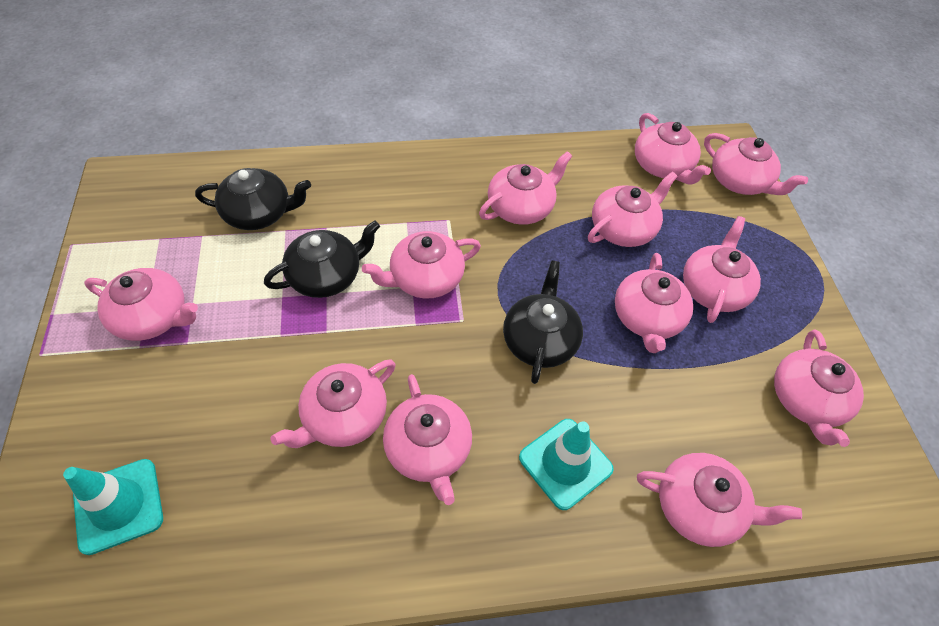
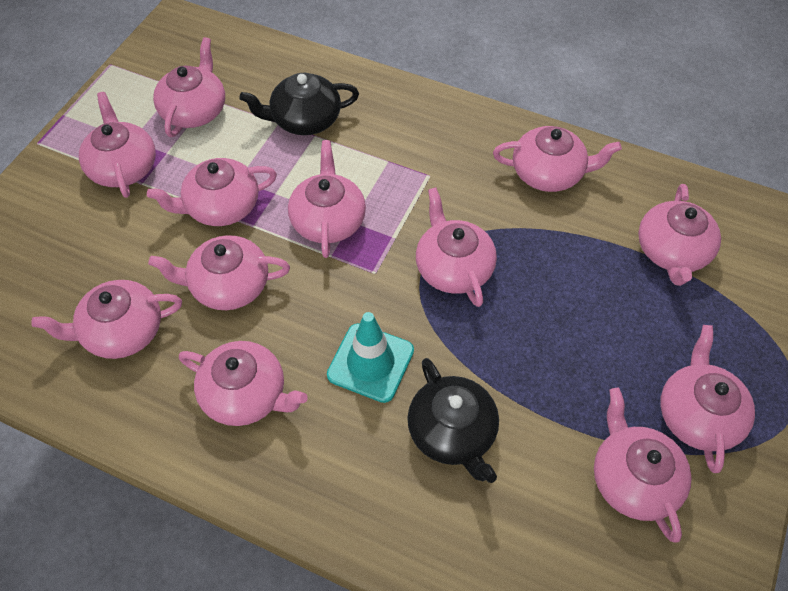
black teapot: [195,168,311,230] [264,220,380,298] [503,261,583,384] = 3 -> [239,73,359,135] [407,358,499,483] = 2
turquoise traffic cone: [63,459,163,555] [519,419,614,510] = 2 -> [327,312,414,403] = 1

